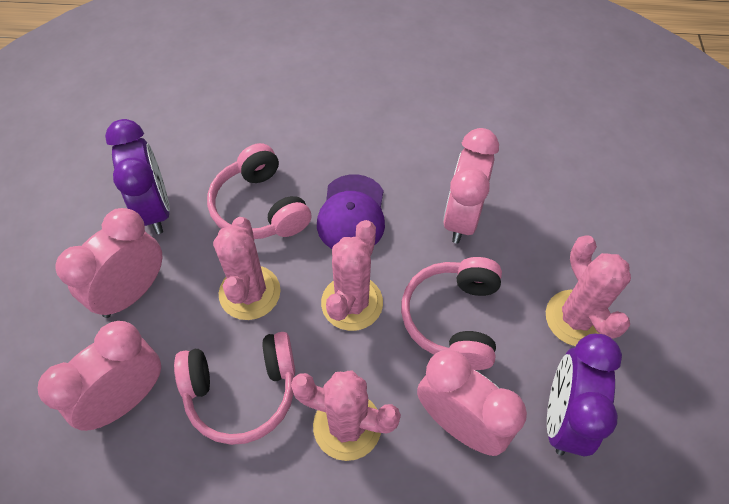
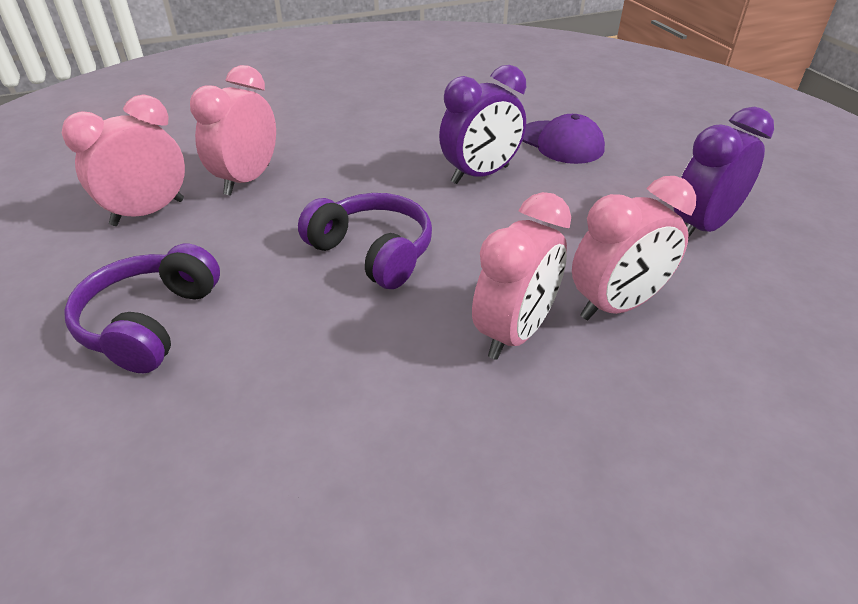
pink cactus: [213,217,281,320] [291,370,401,461] [321,220,383,331] [546,235,631,346] = 4 -> none = 0
pink headphones: [174,332,295,445] [207,143,311,239] [401,257,502,370] = 3 -> none = 0
purple headphones: none = 0 -> [64,244,220,373] [298,193,432,289] = 2

